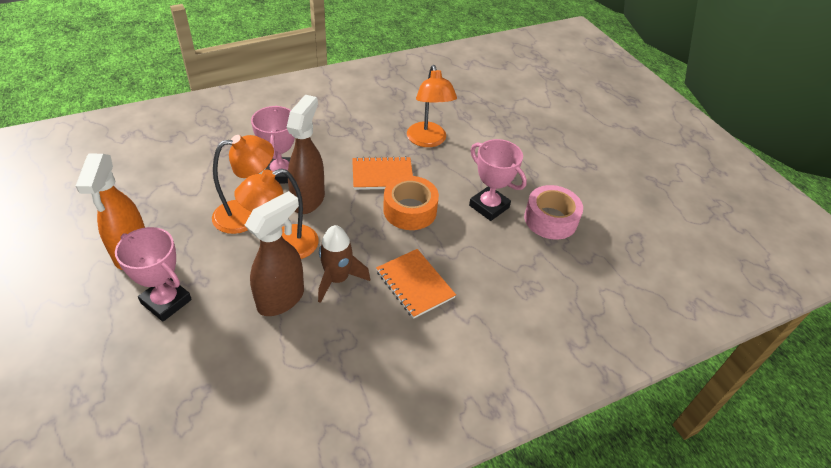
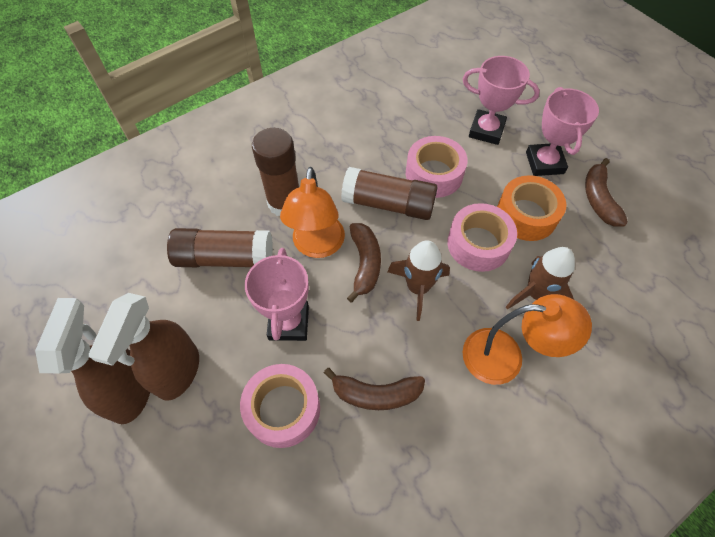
brown banana: none = 0 -> [324,368,425,410] [347,223,381,302] [585,158,628,227] = 3
brown glue stick: none = 0 -> [167,228,273,267] [252,128,299,216] [341,167,438,220] = 3
brown rocket: [318,225,370,303] = 1 -> [388,240,450,321] [506,247,575,310] = 2
orange lamp: [212,135,274,234] [234,168,319,259] [407,65,457,147] = 3 -> [280,167,345,258] [462,294,592,385] = 2
orange notebook: [352,156,413,190] [376,249,456,319] = 2 -> none = 0
orange spray bottle: [76,153,145,270] = 1 -> none = 0
pink tape: [524,185,583,240] = 1 -> [240,364,320,448] [406,136,468,198] [447,203,517,272] = 3

